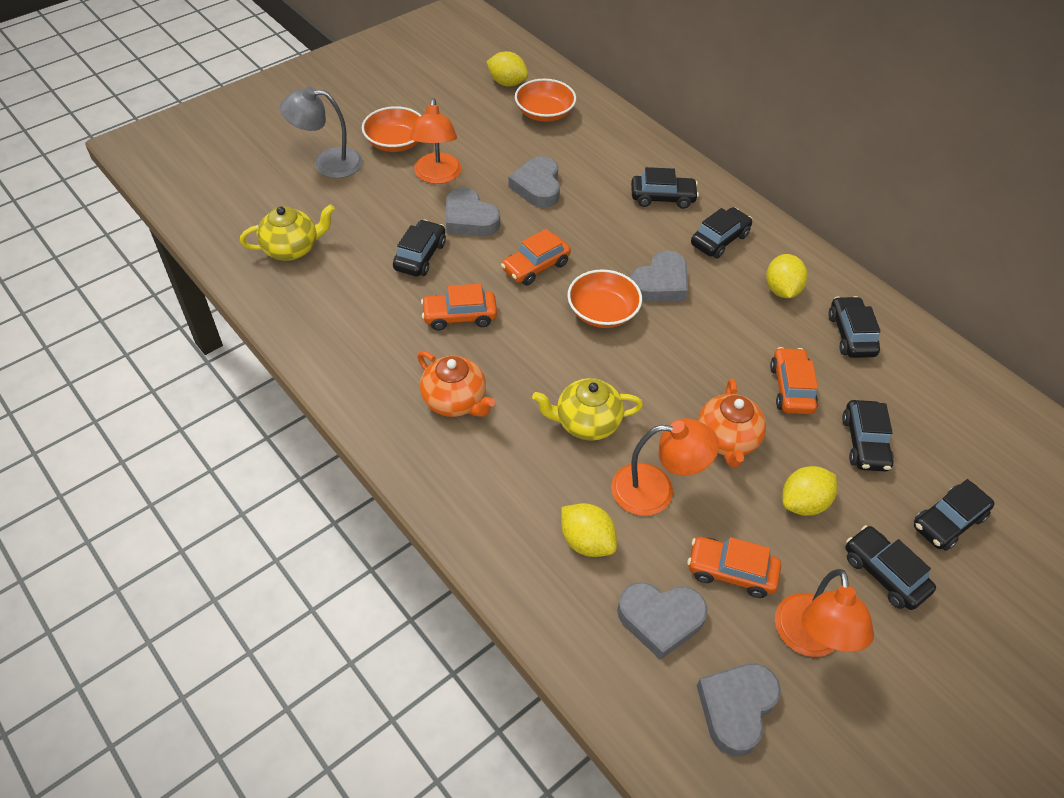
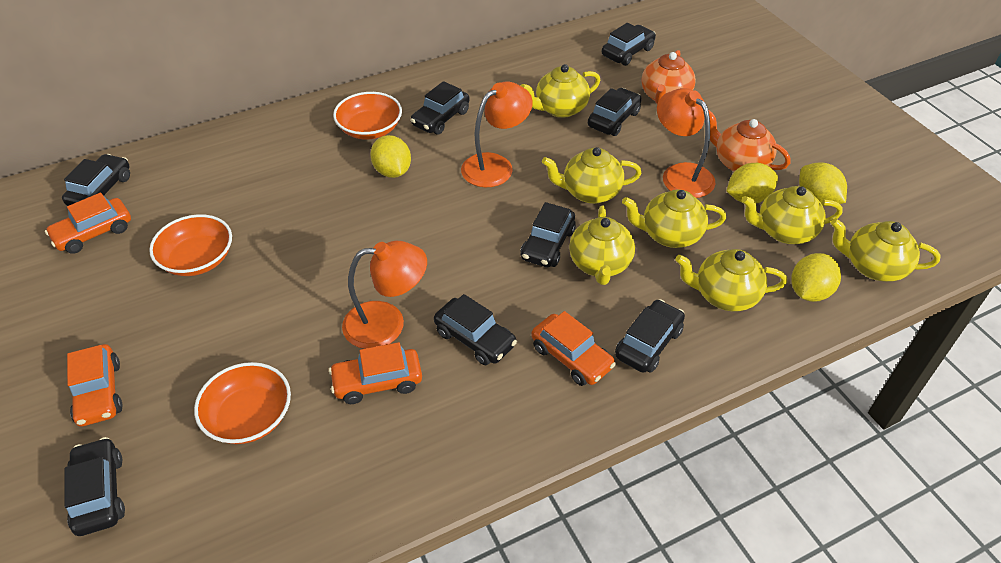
black car: [393,220,446,276] [631,167,699,209] [691,207,753,258] [828,296,881,358] [842,400,894,471] [846,525,936,610] [914,479,994,551] = 7 -> [62,154,130,206] [64,437,125,536] [410,81,470,135] [434,294,517,365] [520,202,576,267] [588,88,642,136] [602,23,656,66] [615,299,685,373] = 8
grey heart: [446,188,500,236] [508,156,560,208] [617,582,708,660] [631,250,688,302] [697,663,781,756] = 5 -> none = 0
grey lamp: [280,87,362,178] = 1 -> none = 0
yellow teapot: [240,204,335,261] [532,378,643,441] = 2 -> [521,64,600,118] [542,147,641,204] [569,205,635,285] [622,189,726,248] [675,249,787,311] [742,186,843,244] [831,218,941,282] = 7

